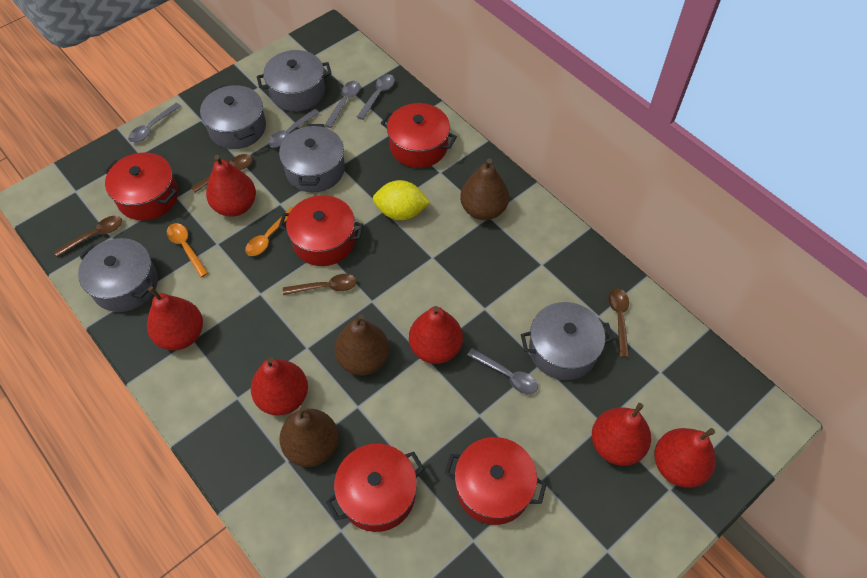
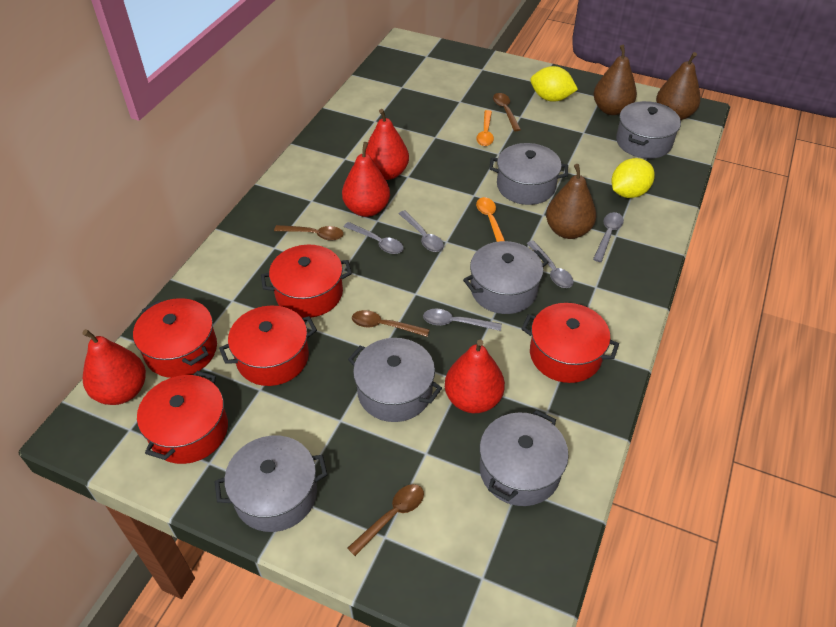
grey pot: [78,238,158,312] [200,85,266,149] [257,50,332,111] [279,124,345,192] [521,302,614,380] = 5 -> [214,435,328,532] [348,338,442,422] [463,241,548,314] [480,410,569,506] [489,143,568,205] [616,101,681,159] = 6
red pear: [147,286,203,350] [206,155,256,217] [251,357,308,416] [409,306,463,364] [592,403,651,466] [654,428,716,488] = 6 -> [82,329,146,405] [342,142,390,217] [366,109,409,180] [445,340,505,413] = 4
yellow lemon: [373,180,430,220] = 1 -> [530,66,578,102] [611,158,655,198] = 2

